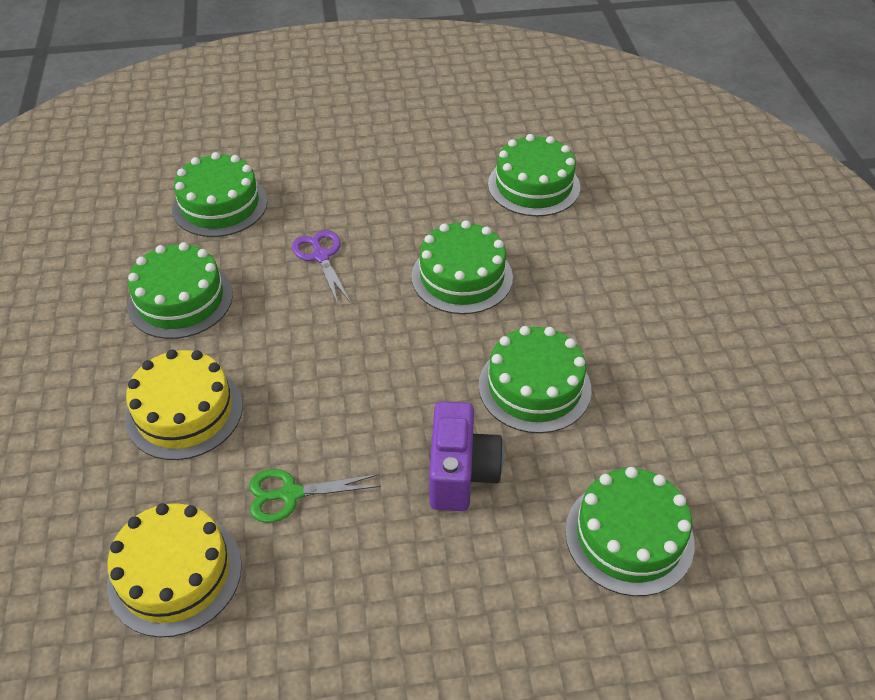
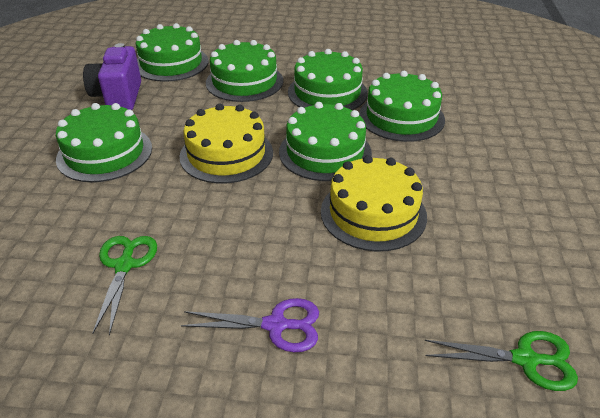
green scissors: [249,469,381,523] = 1 -> [92,236,157,336] [425,331,578,391] = 2

